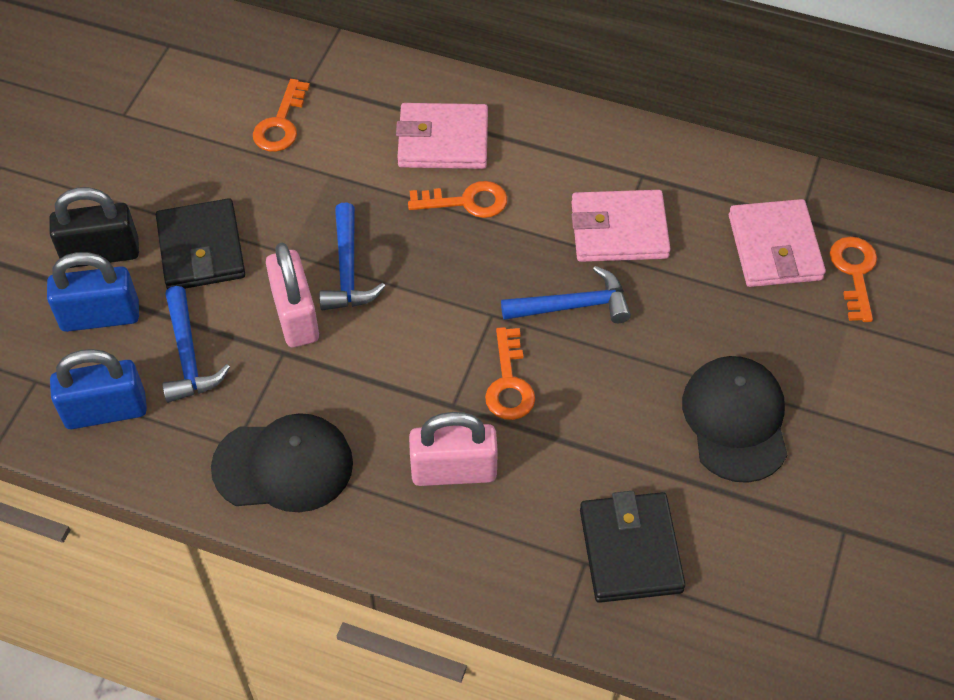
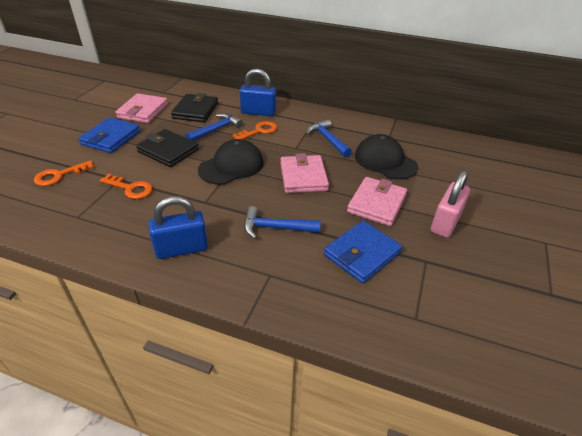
black padlock: [49,187,139,268] = 1 -> none = 0
blue wallet: none = 0 -> [78,117,140,153] [324,221,402,283] = 2
orange key: [253,79,310,152] [408,181,507,218] [485,327,535,420] [830,237,877,322] = 4 -> [34,160,94,186] [100,174,153,199] [232,121,277,139] = 3
pink padlock: [266,243,319,347] [409,412,498,486] = 2 -> [431,171,470,238] = 1

